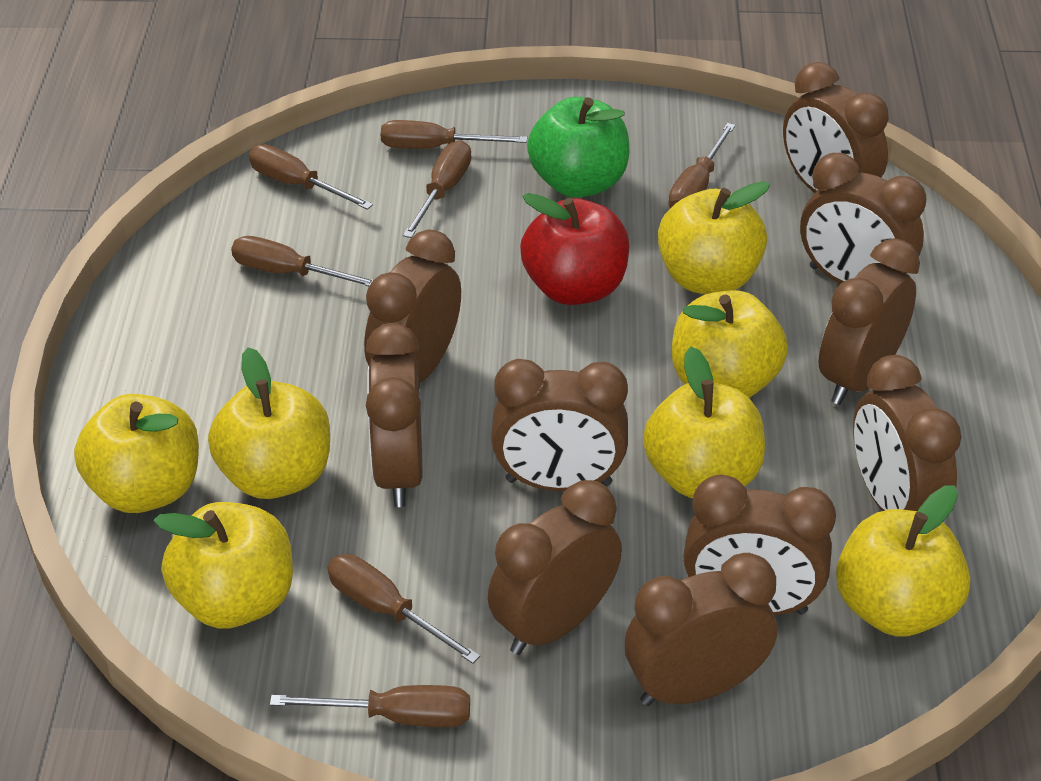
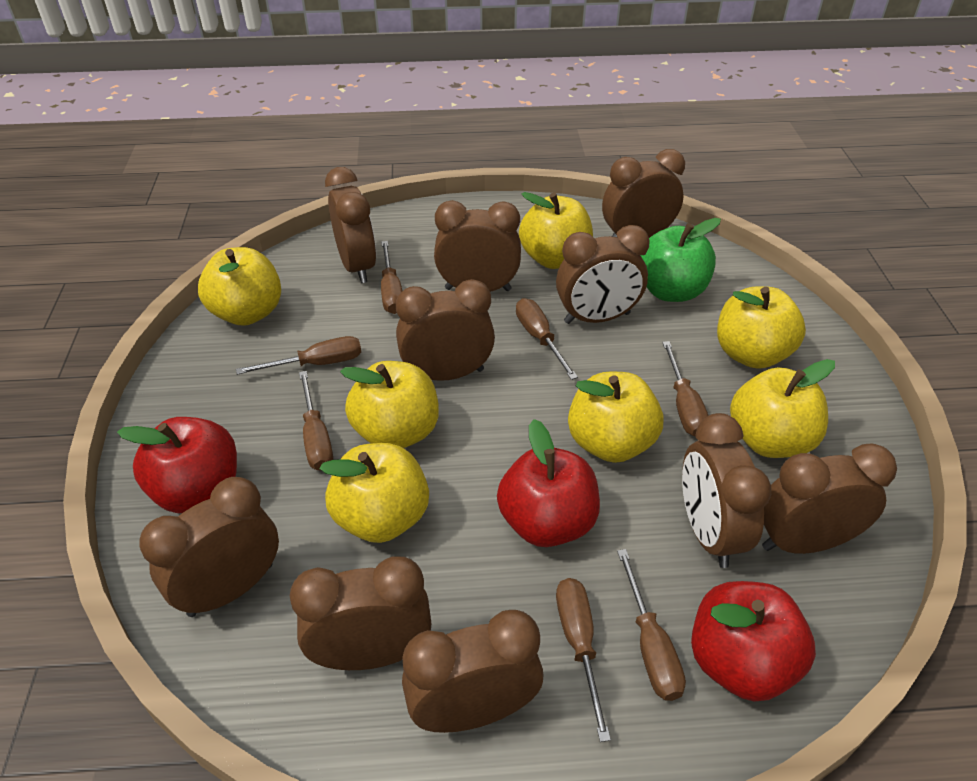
red apple: [520,193,629,305] = 1 -> [117,417,237,513] [497,419,600,547] [691,581,816,701] = 3

